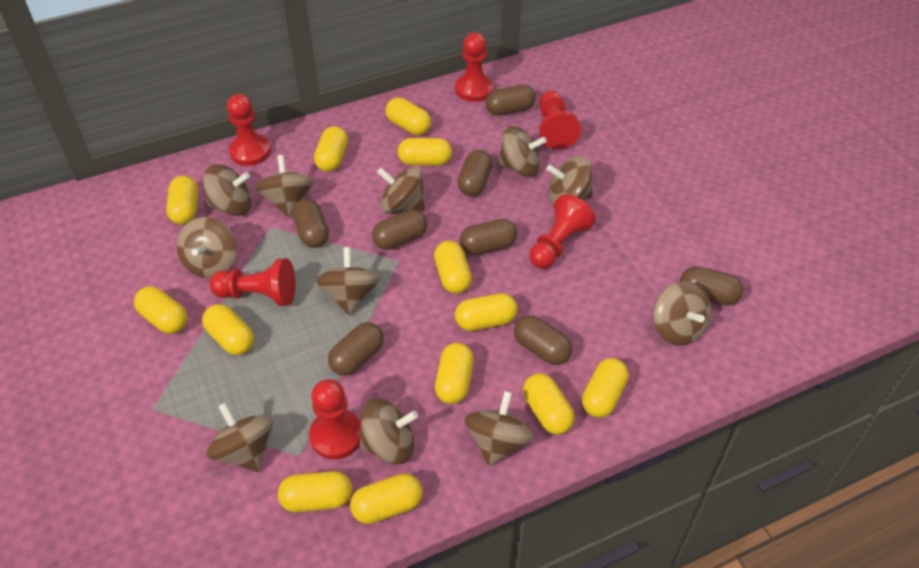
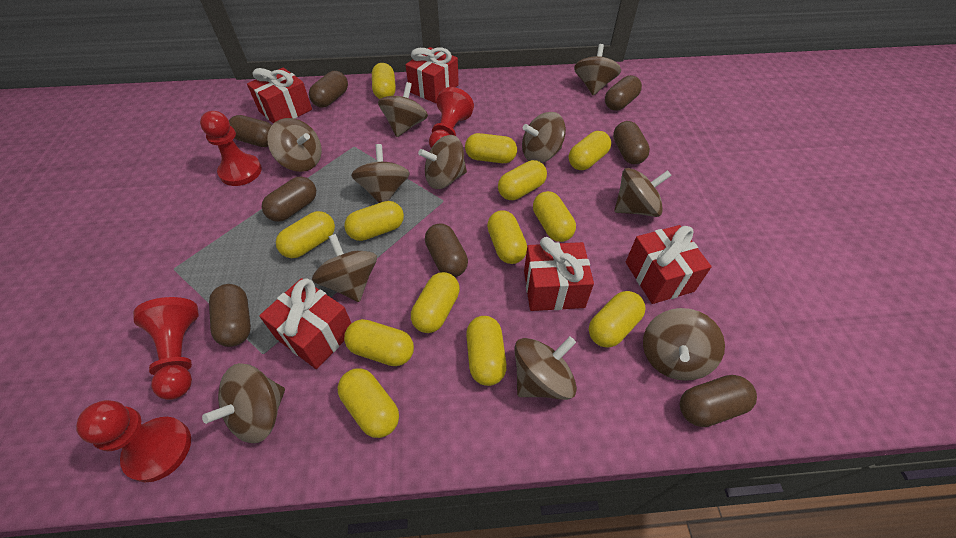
red gift: none = 0 -> [247,67,312,124] [259,278,351,369] [406,47,459,103] [524,237,594,311] [626,225,712,304] = 5
red pawn: [209,258,296,306] [227,94,271,166] [309,379,361,459] [455,32,493,102] [529,194,596,269] [539,91,581,150] = 6 -> [76,400,191,482] [133,297,199,400] [200,111,262,186] [429,87,474,148] = 4

